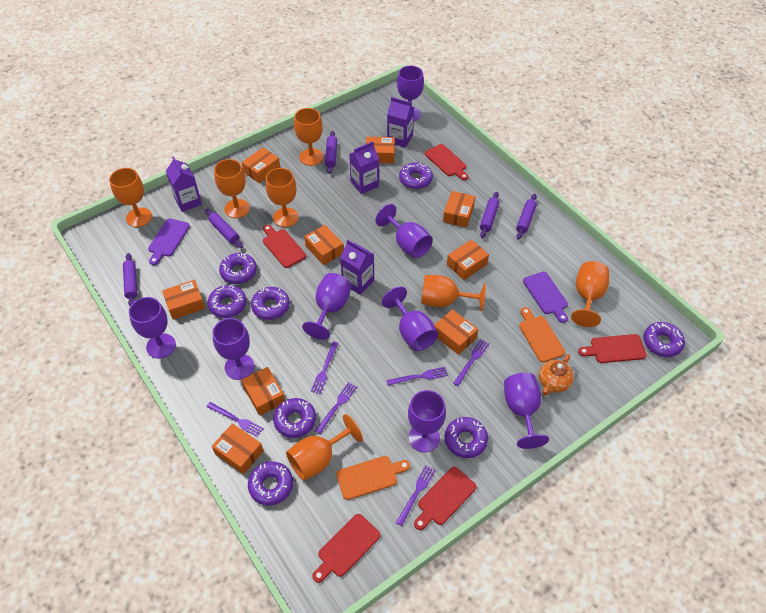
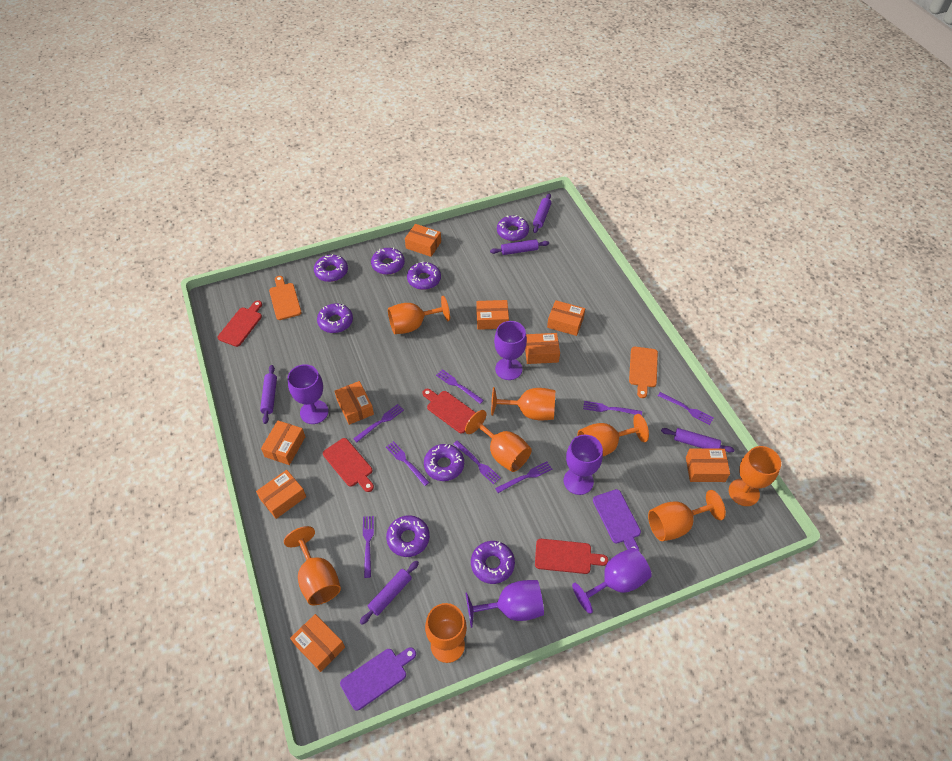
orange goblet: [109,168,152,227] [214,159,250,218] [266,168,299,227] [286,414,363,481] [294,108,323,166] [421,275,486,311] [571,261,609,327] = 7 -> [284,526,341,605] [388,296,450,334] [425,603,467,663] [465,410,532,472] [491,387,555,421] [577,414,649,456] [648,490,726,541] [729,446,781,506] = 8
orange teapot: [539,354,574,396] = 1 -> none = 0
purple carton: [166,156,202,212] [340,239,374,295] [349,141,379,194] [387,97,414,148] = 4 -> none = 0
purple fork: [206,402,264,437] [311,341,338,394] [315,382,357,434] [386,367,448,386] [396,465,436,526] [453,339,489,386] = 6 -> [353,404,404,442] [363,516,374,578] [386,441,429,486] [436,369,484,404] [453,440,501,484] [495,462,552,493] [583,401,642,415] [658,392,713,425] = 8
purple goblet: [129,297,176,359] [213,318,254,380] [302,273,351,340] [375,204,433,258] [382,286,438,351] [397,66,424,122] [408,390,446,452] [504,373,549,449] = 8 -> [287,364,329,424] [466,580,544,628] [494,321,527,380] [564,435,603,495] [572,548,652,614] = 5
red cutting board: [263,225,306,268] [312,514,380,583] [414,467,477,530] [425,144,469,181] [578,334,647,363] = 5 -> [217,300,262,347] [323,438,374,492] [422,389,476,434] [535,539,608,574] = 4

